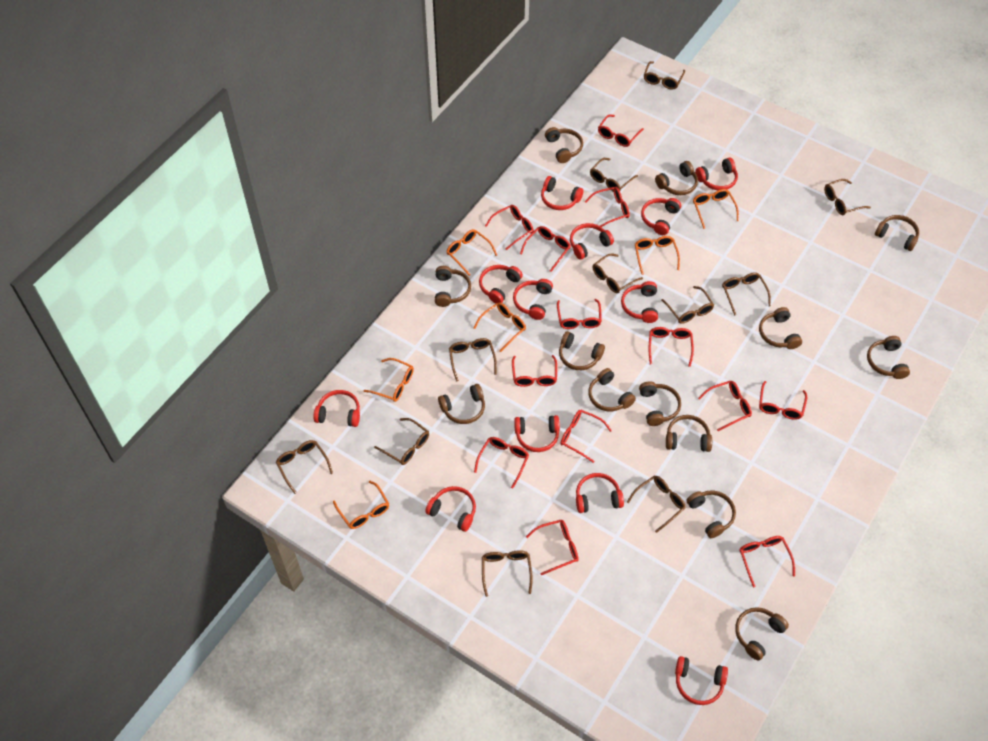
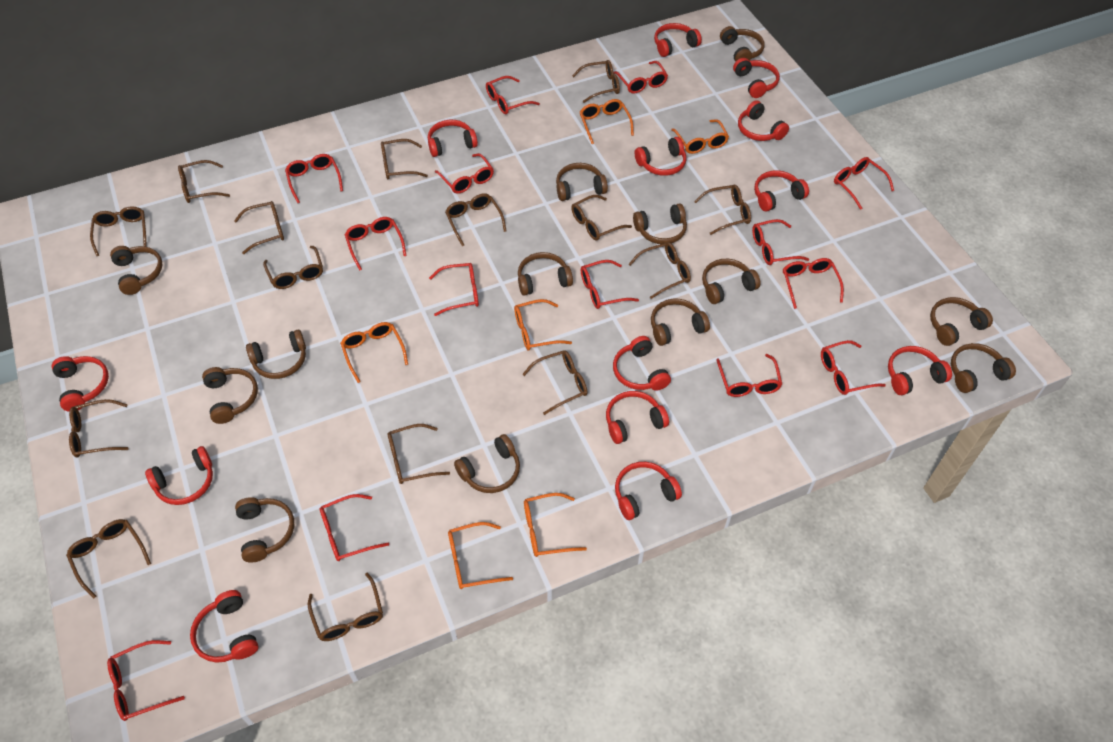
brown glasses: [276,440,333,494] [374,418,429,465] [449,338,497,382] [482,550,533,597] [590,158,638,192] [593,253,643,293] [627,476,686,533] [644,61,685,89] [661,286,714,324] [722,272,771,316] [824,179,871,215] = 11 -> [66,519,151,599] [69,399,129,457] [90,206,147,256] [178,160,230,203] [234,201,284,254] [263,246,323,289] [308,573,383,641] [381,139,428,179] [387,424,450,484] [445,193,506,246] [522,350,588,415] [571,195,632,240] [572,60,620,103] [629,242,691,299] [694,185,751,235] = 15
red glasses: [474,437,529,489] [485,205,534,250] [512,355,557,387] [520,226,571,272] [526,520,579,575] [557,299,602,329] [560,410,612,463] [585,187,630,227] [598,114,644,147] [649,327,694,367] [698,381,752,431] [739,536,795,588] [759,381,807,420] = 13 -> [107,640,185,721] [285,154,343,203] [320,494,389,561] [345,217,407,270] [429,263,479,316] [435,153,494,194] [486,76,540,114] [581,260,639,309] [614,61,668,93] [716,354,782,397] [752,219,809,265] [783,258,844,309] [821,340,886,395] [834,157,894,210] = 14
red headphones: [313,390,360,427] [425,486,476,532] [479,265,523,304] [513,279,553,320] [514,415,560,452] [541,176,583,210] [570,223,614,260] [576,473,624,513] [621,281,658,323] [641,198,681,235] [675,656,728,705] [695,157,738,190] = 12 -> [52,356,109,412] [145,446,213,505] [190,590,259,663] [428,120,478,157] [606,391,669,444] [613,336,671,391] [615,462,682,520] [635,137,687,176] [654,23,702,57] [733,58,780,98] [738,100,789,141] [754,170,809,212] [888,346,952,395] = 13

